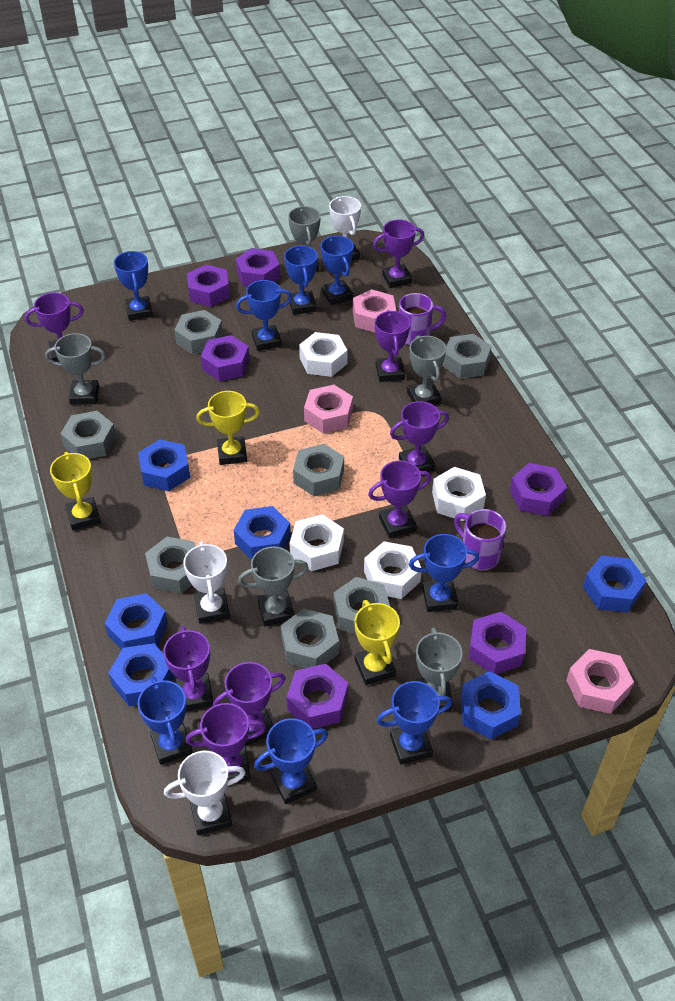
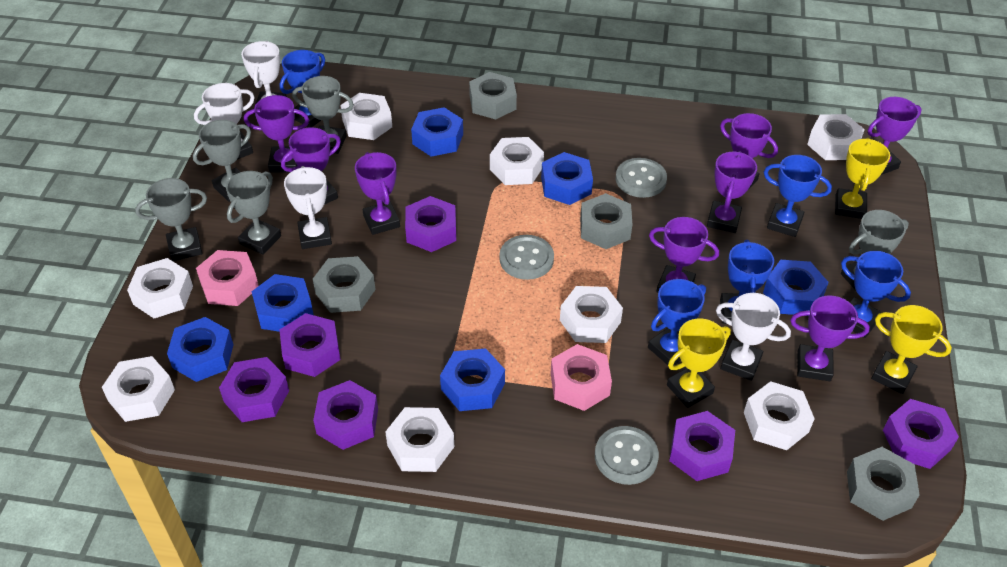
blue trophy: [114,251,153,321] [137,676,193,765] [236,280,292,351] [254,718,328,804] [284,245,318,315] [320,236,354,305] [376,681,452,764] [409,534,479,612] = 8 -> [280,50,325,128] [648,279,706,365] [720,240,774,324] [764,155,832,237] [841,251,911,338] = 5
grey button: none = 0 -> [499,235,554,280] [595,426,659,485] [616,158,667,198] = 3
grey nut: [60,411,116,459] [145,537,196,594] [174,310,223,355] [281,608,339,668] [293,444,344,496] [334,577,390,634] [443,334,491,379] = 7 -> [313,256,376,313] [469,72,517,119] [580,193,633,249] [847,447,920,521] = 4
pink nut: [304,385,353,433] [353,289,397,333] [566,649,634,714] = 3 -> [196,250,259,306] [551,344,612,411] = 2
purple mug: [399,293,446,345] [454,509,506,570] = 2 -> none = 0
white nut: [289,514,344,571] [299,332,348,377] [364,541,421,599] [432,467,486,521] = 4 -> [102,356,175,422] [127,258,193,318] [340,93,392,140] [385,407,454,472] [490,137,544,185] [560,286,623,343] [744,381,815,450] [807,114,865,160] = 8
white trophy: [164,751,246,836] [183,541,230,624] [329,196,361,261] = 3 -> [194,83,255,160] [241,41,287,105] [284,166,332,249] [716,293,791,381] = 4

